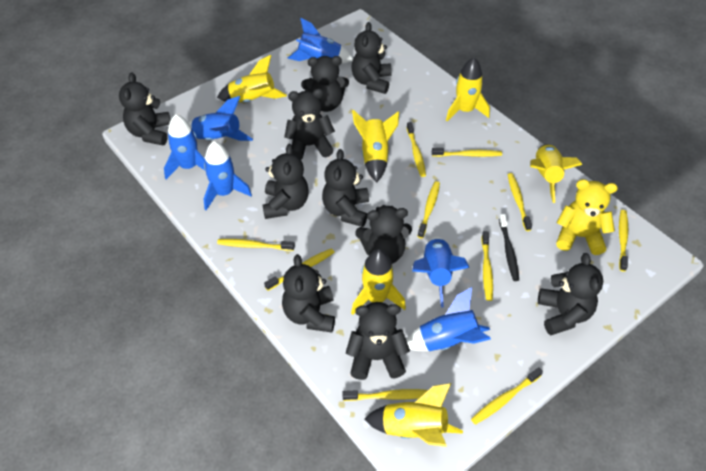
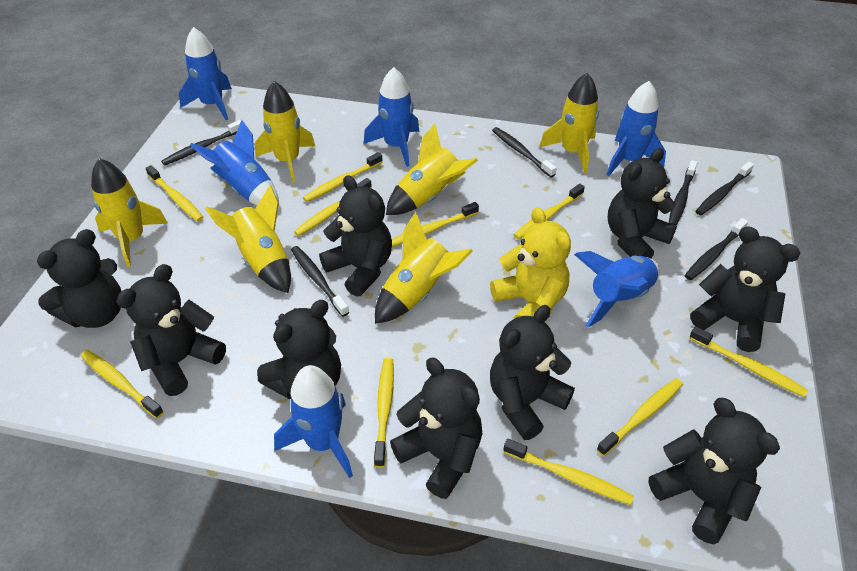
black teddy bear: [119,73,171,145] [263,144,309,219] [282,254,335,333] [284,89,335,160] [301,56,349,112] [322,149,369,227] [346,302,410,380] [352,22,392,94] [355,205,412,264] [538,253,603,335] = 10 -> [37,229,121,328] [116,264,226,396] [257,300,341,399] [319,175,392,297] [390,358,482,499] [490,305,575,440] [608,148,677,258] [649,398,780,544] [690,227,801,352] = 9
black toothbrush: [499,214,519,281] = 1 -> [161,120,241,166] [291,246,349,317] [492,127,556,177] [669,160,697,226] [684,218,748,280] [695,161,754,215] = 6

